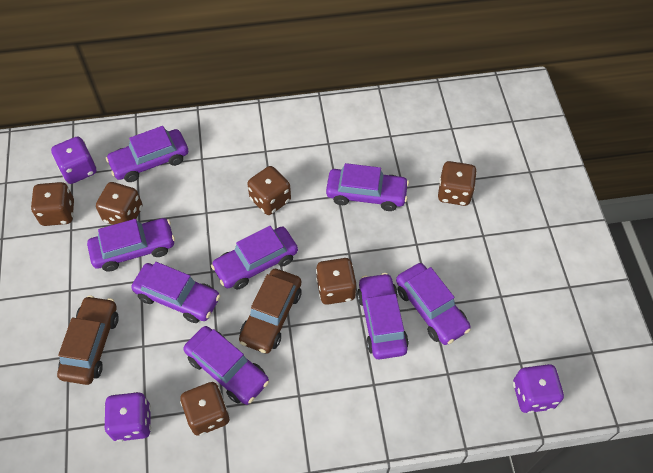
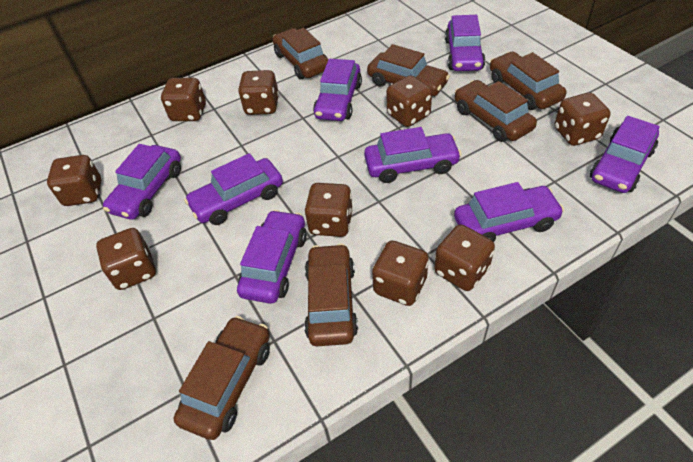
brown car: [57,295,119,385] [239,269,301,354] = 2 -> [174,316,270,440] [272,28,328,79] [304,243,358,346] [367,44,450,96] [455,80,537,142] [490,52,566,110] = 6
brown dice: [31,182,74,226] [96,182,143,225] [180,382,230,436] [247,166,291,215] [316,258,356,305] [438,161,477,206] = 6 -> [47,155,102,206] [96,228,156,290] [161,78,206,121] [238,70,279,115] [305,183,353,237] [372,241,429,306] [386,75,432,127] [434,224,495,291] [554,93,610,146] = 9
purple dice: [51,137,96,184] [104,392,151,442] [513,364,564,413] = 3 -> none = 0

